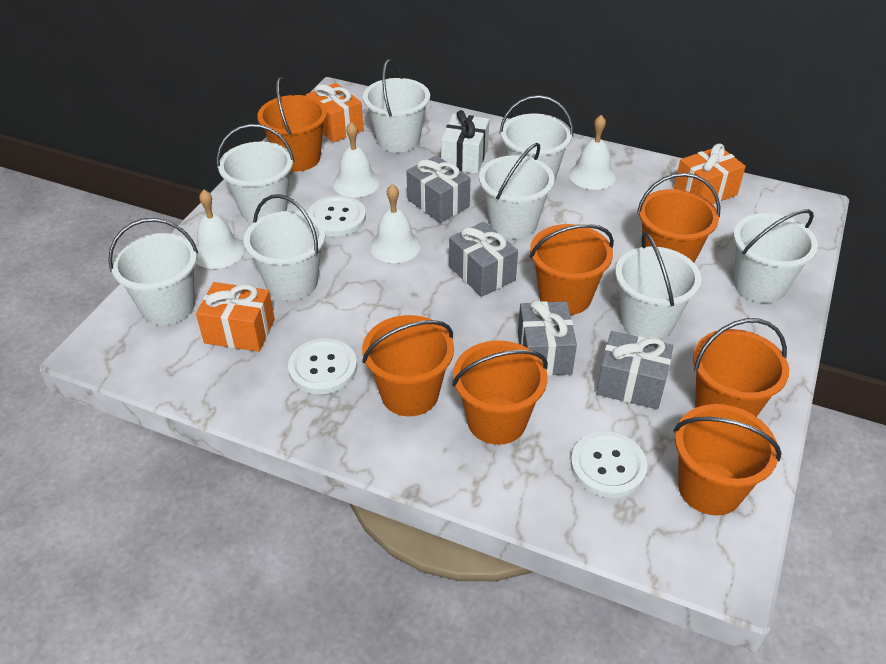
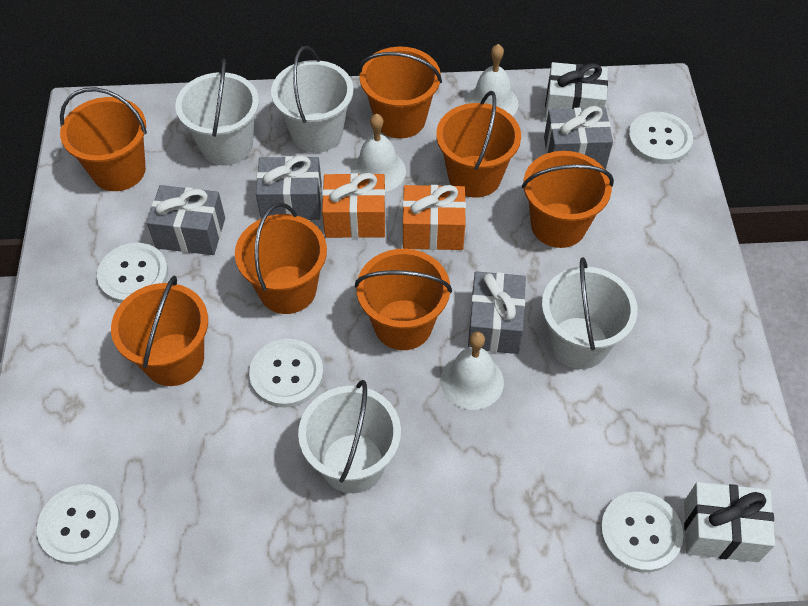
orange gift: [196,282,275,352] [306,83,364,143] [674,144,746,204] = 3 -> [322,173,386,238] [403,185,466,250] = 2
white bell: [196,190,244,269] [333,122,380,197] [370,184,421,263] [569,115,616,190] = 4 -> [351,114,406,192] [441,332,504,410] [466,44,518,117] = 3
white bucket: [108,218,198,325] [217,124,295,222] [244,194,325,301] [363,59,430,153] [479,143,555,239] [499,95,573,183] [615,232,701,339] [733,209,818,303] = 8 -> [176,59,259,166] [271,46,353,153] [298,380,401,493] [542,257,638,369] = 4
white button: [288,339,357,394] [308,195,366,236] [571,431,647,498] = 3 -> [37,484,121,565] [97,243,168,303] [249,339,324,408] [600,492,683,573] [628,112,693,164] = 5
white gift: [441,110,489,174] = 1 -> [545,62,608,122] [684,482,775,562] = 2

